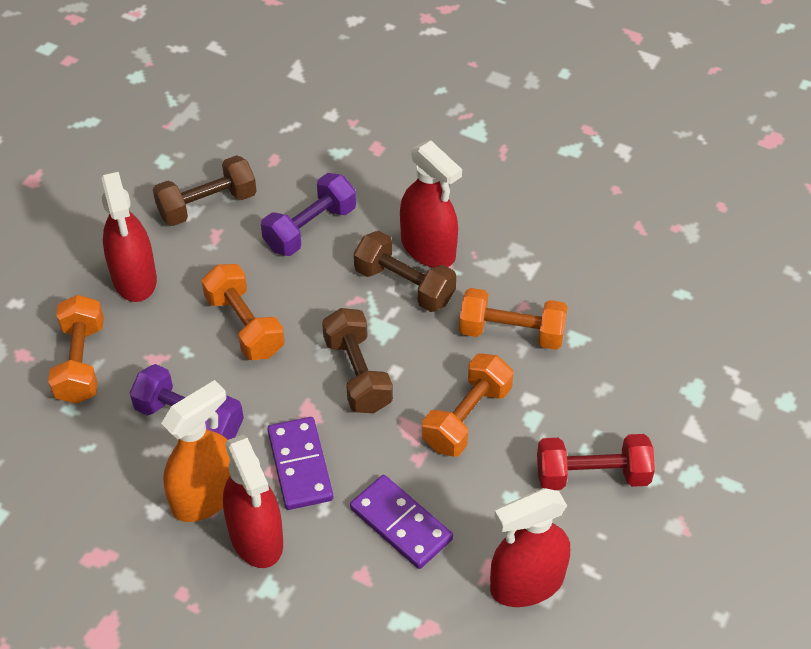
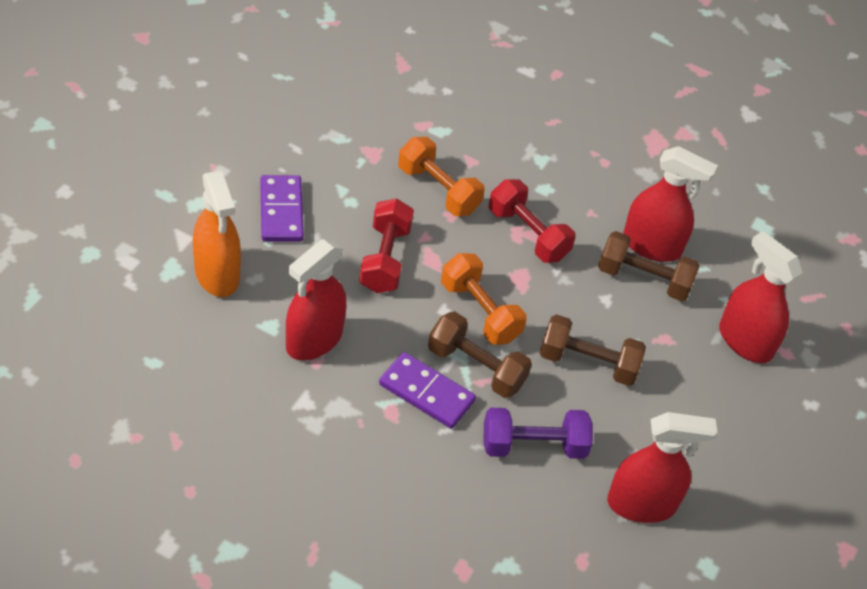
orange dumbbell: [48,295,104,404] [202,264,285,360] [422,353,513,457] [459,288,568,350] = 4 -> [398,137,485,216] [441,253,527,345] = 2
purple dumbbell: [130,364,244,440] [261,173,356,256] = 2 -> [484,408,593,459] = 1
red dumbbell: [537,434,655,490] = 1 -> [359,198,414,293] [489,179,575,263] = 2

